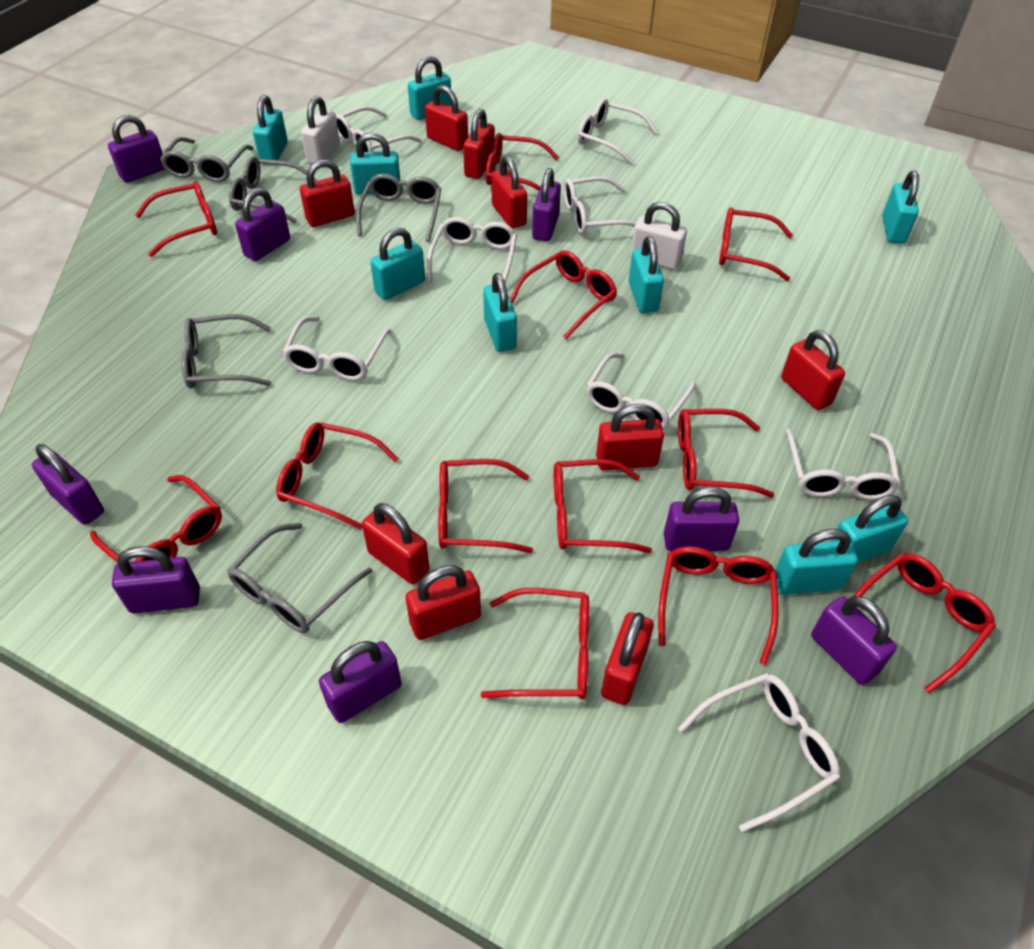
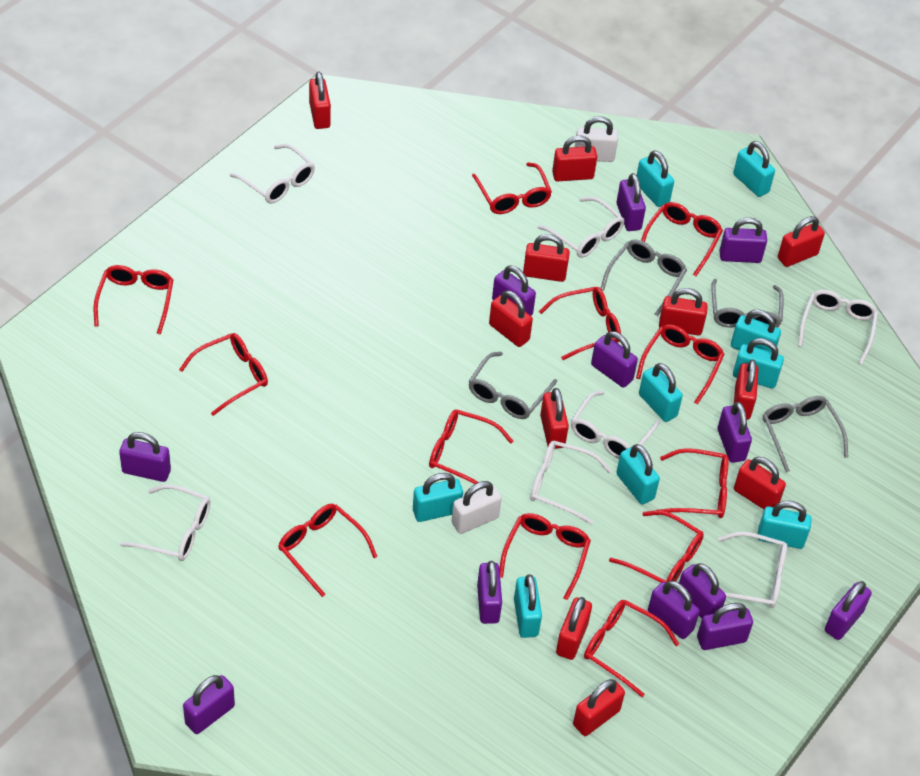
grey glasses: [160,137,254,182] [181,314,271,389] [227,523,372,633] [229,156,318,224] [356,174,441,242] = 5 -> [468,352,557,419] [600,240,687,316] [711,279,784,328] [763,396,848,472] = 4
purple padlock: [32,444,104,525] [108,115,165,183] [112,546,200,613] [235,188,290,261] [319,641,401,723] [532,168,561,241] [664,487,739,551] [811,596,897,685] = 8 -> [119,432,171,482] [183,675,235,734] [477,561,502,624] [492,265,536,316] [591,331,638,388] [617,173,646,231] [648,581,700,639] [679,563,726,618] [697,603,753,650] [718,402,752,463] [719,217,767,263] [825,581,872,640] = 12
red padlock: [300,159,355,227] [362,503,429,584] [406,565,481,640] [425,85,468,151] [463,109,495,179] [491,156,527,228] [596,404,664,470] [601,612,654,705] [781,330,845,410] = 9 -> [309,72,331,129] [489,290,533,347] [523,234,570,282] [540,388,569,449] [552,135,597,181] [556,597,592,660] [573,679,625,736] [659,288,708,335] [734,359,759,420] [734,457,786,509] [778,216,825,267] = 11
white glasses: [282,316,391,381] [336,106,422,152] [427,217,517,283] [564,176,636,235] [578,99,658,165] [586,352,696,429] [678,673,840,832] [786,428,900,500] = 8 -> [120,484,211,561] [229,144,315,204] [530,441,612,525] [537,197,625,258] [571,390,660,459] [718,532,787,608] [798,290,878,364] = 7

